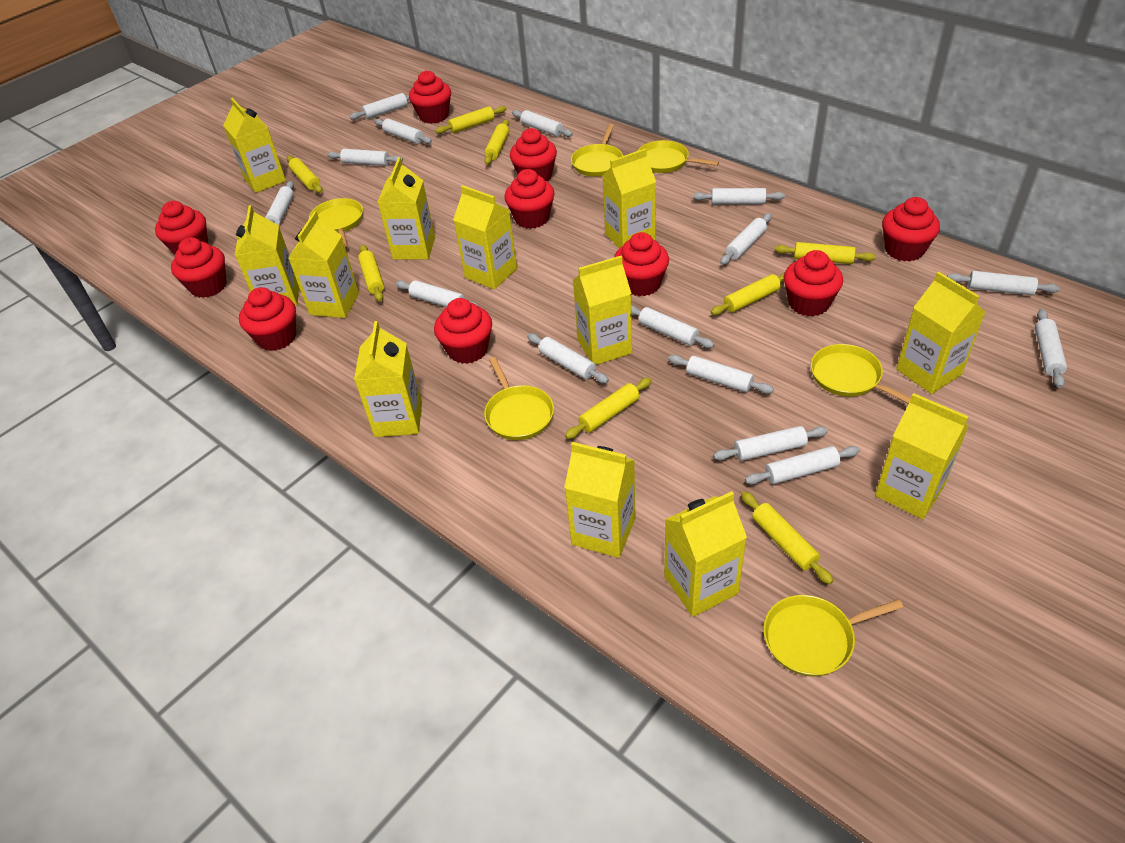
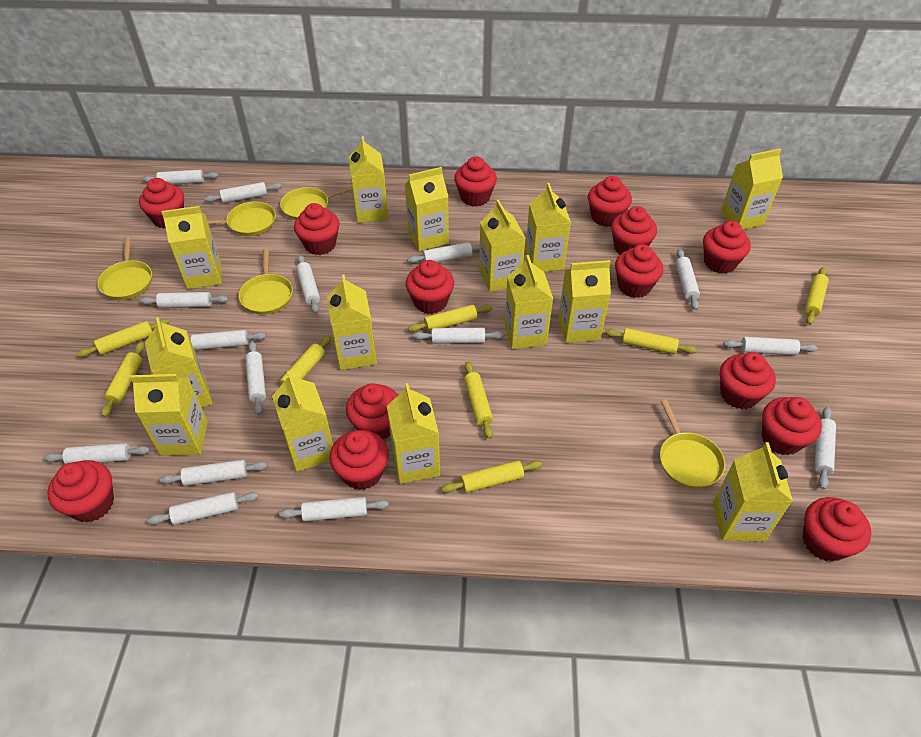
red cupcake: [155,201,208,255] [171,237,227,298] [239,287,296,351] [409,71,451,124] [434,298,492,364] [504,169,555,229] [510,128,557,182] [614,232,669,296] [783,250,843,316] [882,197,940,262] = 10 -> [47,460,114,523] [139,178,184,229] [294,203,340,255] [330,430,389,490] [346,383,398,439] [406,260,454,314] [454,156,497,207] [588,176,632,227] [611,206,657,255] [615,244,663,298] [703,221,751,274] [720,352,776,409] [762,397,822,455] [803,497,871,562] = 14
yellow carton: [223,98,286,193] [235,205,299,306] [288,211,359,318] [354,321,422,437] [377,157,435,260] [453,185,517,289] [564,442,635,558] [573,256,632,365] [602,148,656,248] [664,491,747,617] [875,393,969,519] [896,272,985,394] = 12 -> [130,374,208,456] [145,317,212,407] [162,206,222,289] [272,371,333,472] [327,274,377,370] [349,136,388,223] [387,383,440,484] [405,167,449,251] [479,200,525,292] [504,255,553,349] [525,183,571,272] [558,260,611,343] [713,442,793,541] [721,149,783,230] = 14
yellow pan: [309,198,363,247] [484,357,554,440] [571,124,623,177] [637,140,719,173] [763,595,903,677] [811,344,911,404] = 6 -> [97,237,152,300] [207,202,276,236] [238,249,293,315] [280,186,353,220] [660,399,725,489] = 5

